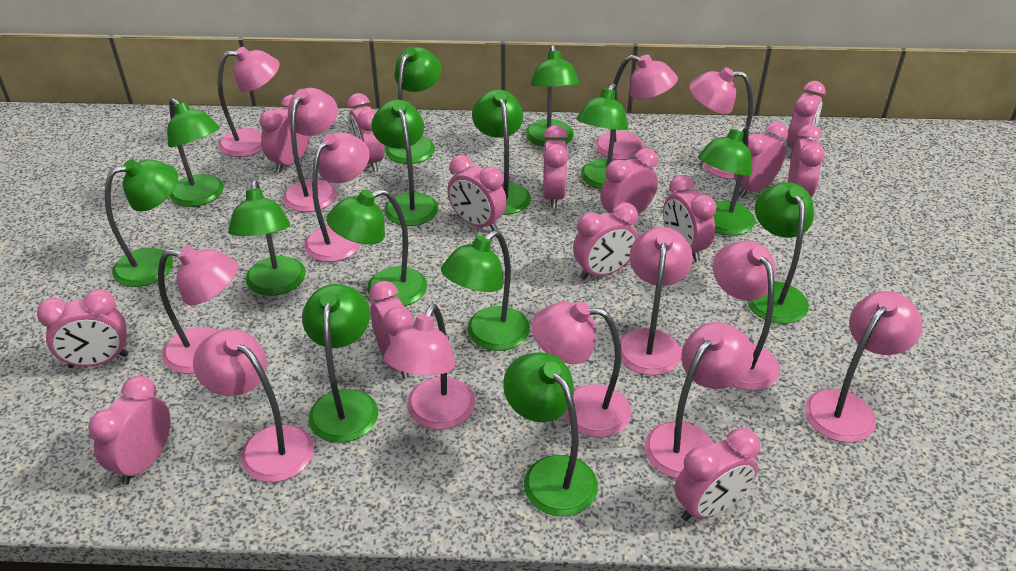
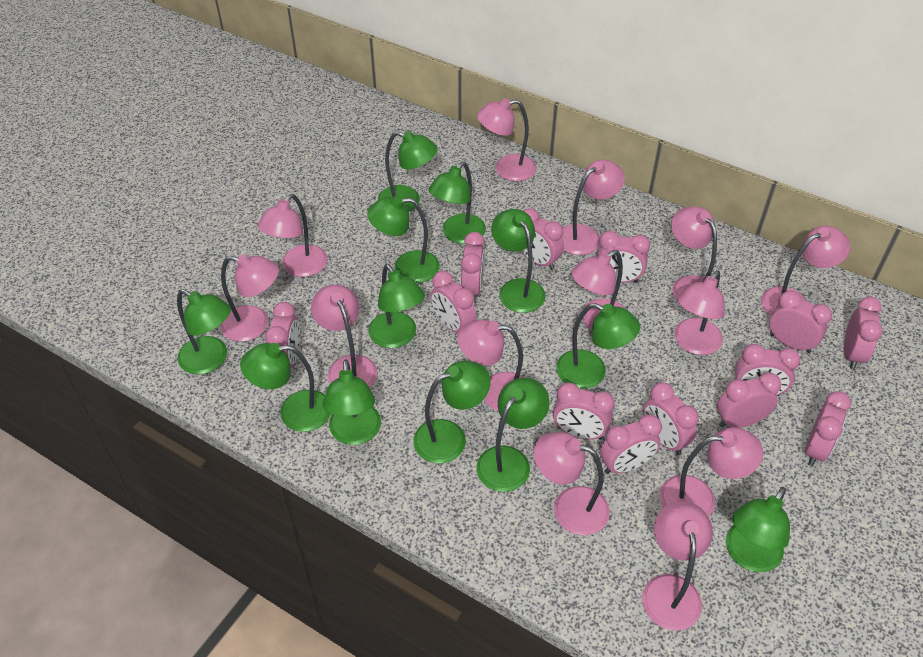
green lamp: [105,159,178,287] [167,98,224,207] [228,180,306,296] [302,284,378,443] [326,189,427,306] [371,100,438,226] [385,47,442,164] [441,230,530,351] [472,90,531,215] [503,352,598,517] [525,45,580,147] [576,83,628,189] [698,124,755,235] [747,182,814,324] = 14 -> [177,289,231,375] [240,343,331,432] [322,359,381,445] [367,195,440,283] [368,264,425,348] [378,131,437,212] [413,361,491,463] [429,162,486,244] [476,377,550,492] [491,209,546,313] [556,303,640,389] [726,487,790,572] = 12
pink clock: [37,289,128,368] [88,376,171,485] [260,95,310,173] [347,93,384,172] [369,281,414,379] [447,155,507,231] [543,125,568,209] [573,202,638,279] [600,148,658,215] [663,175,717,262] [674,428,760,521] [734,122,788,198] [787,81,826,156] [788,125,824,198] = 14 -> [265,302,300,368] [430,271,476,333] [461,232,485,295] [521,208,564,270] [553,383,614,440] [596,231,650,283] [600,414,662,474] [643,382,699,455] [717,373,781,428] [735,344,800,396] [769,291,832,353] [805,391,851,466] [844,296,882,370] = 13

